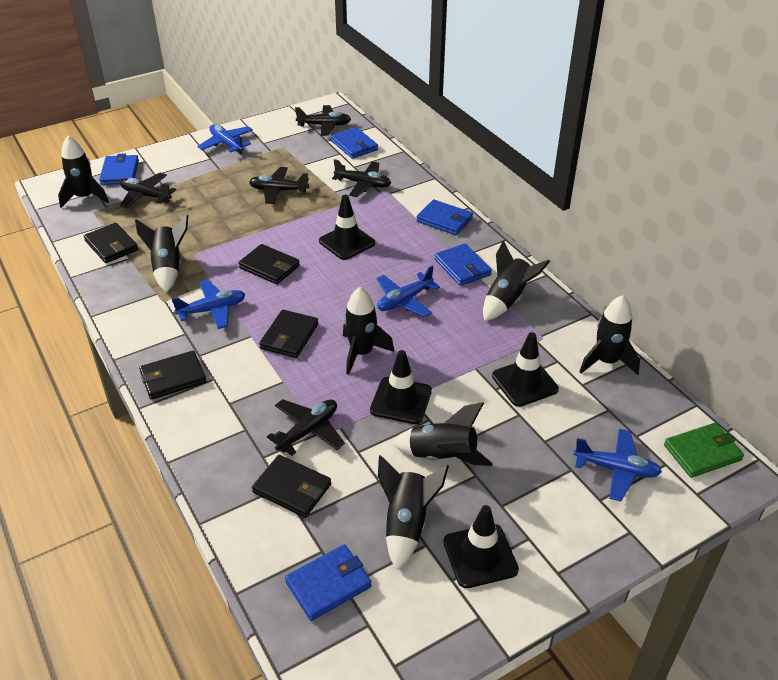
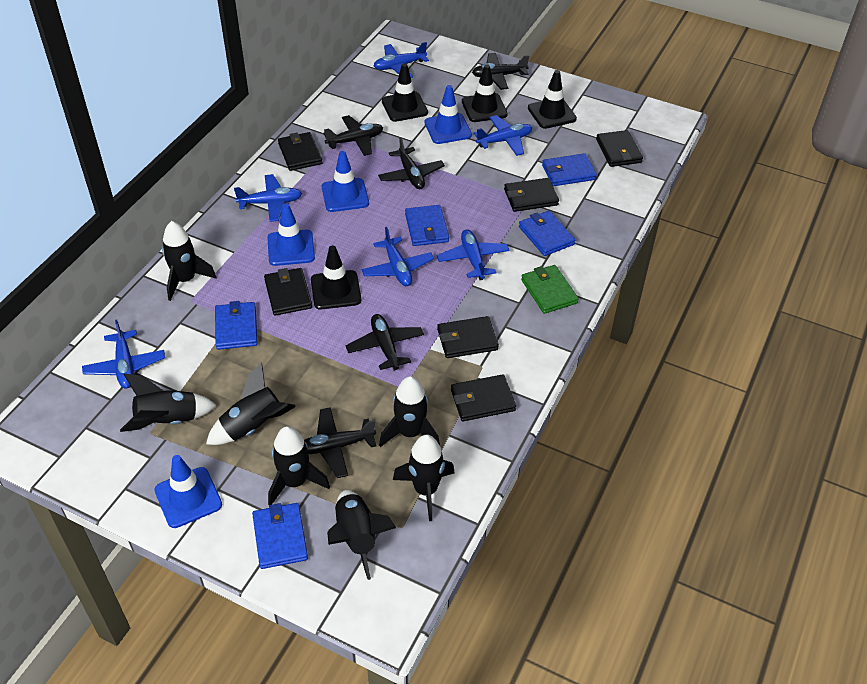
black wallet: [84,223,138,263] [139,351,206,400] [238,244,300,284] [252,455,331,518] [259,310,318,358] = 5 -> [264,268,312,316] [278,132,323,171] [437,316,499,358] [451,374,516,422] [504,178,559,212] [596,130,643,167] = 6
blue plane: [172,280,245,329] [197,124,253,154] [376,266,440,317] [573,429,662,501] = 4 -> [82,320,165,388] [234,174,302,222] [361,227,434,286] [374,42,429,78] [437,229,510,280] [474,115,532,156] = 6
blue traffic cone: none = 0 -> [154,455,222,528] [267,203,315,266] [322,151,369,212] [424,85,472,144] = 4

